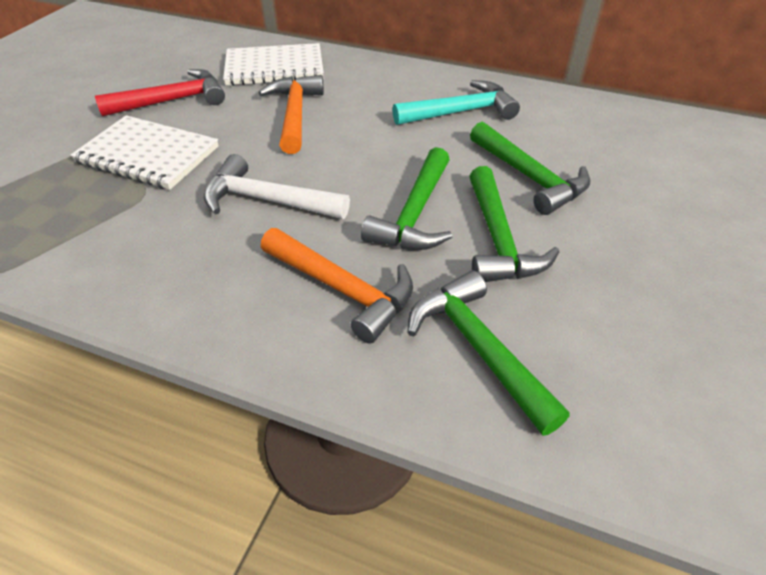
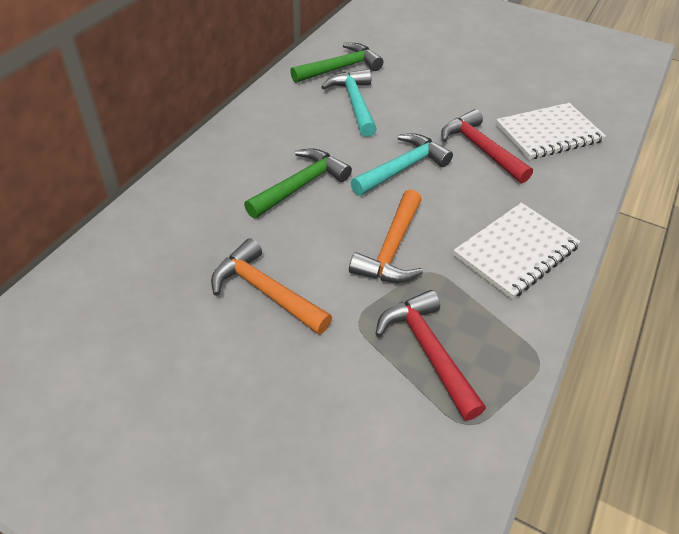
green hammer: [361,147,452,250] [407,270,570,436] [469,166,559,282] [470,122,590,215] = 4 -> [244,148,352,218] [290,43,383,83] = 2
red hammer: [95,69,225,116] = 1 -> [375,290,486,421] [441,109,533,183] = 2
turquoise hammer: [392,80,520,125] = 1 -> [321,69,377,137] [350,133,453,196] = 2
white hammer: [204,154,350,219] = 1 -> none = 0

